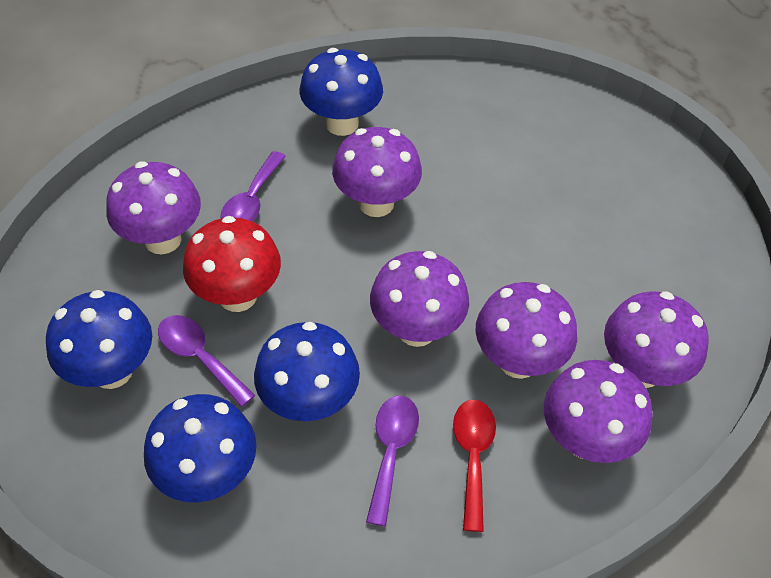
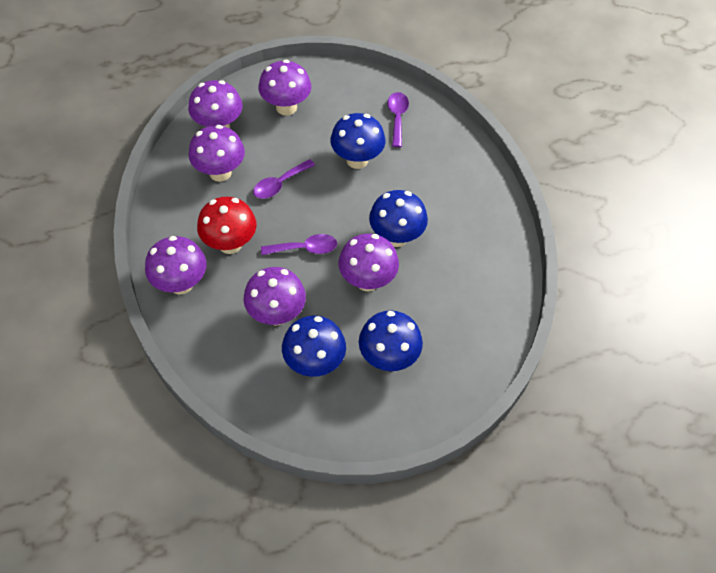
red spoon: [453,400,496,532] = 1 -> none = 0

